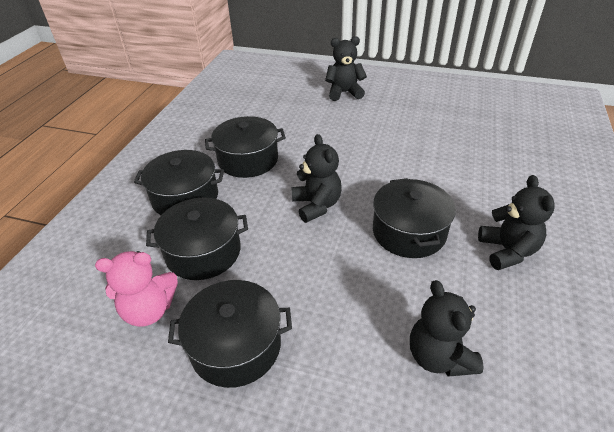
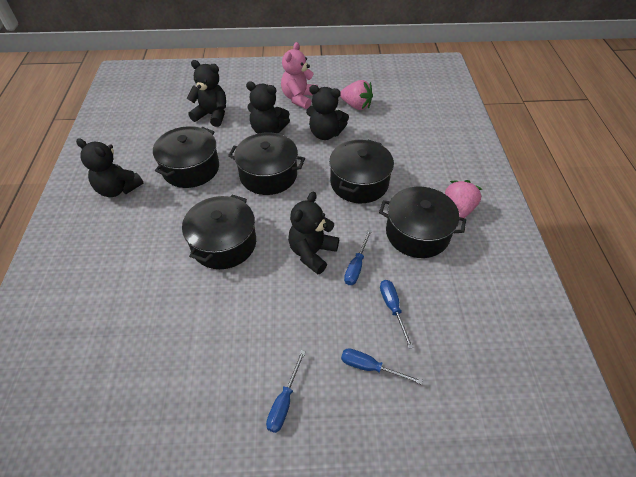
black teddy bear: [291,134,342,223] [325,36,367,101] [410,280,484,377] [478,175,555,270] = 4 -> [76,138,144,197] [187,60,226,127] [246,81,290,134] [288,192,339,274] [306,85,349,140] = 5
blue screwdriver: none = 0 -> [266,350,306,433] [341,348,423,385] [344,229,372,285] [380,280,414,349] = 4
pink strawberry: none = 0 -> [340,80,373,110] [445,180,482,221] = 2

